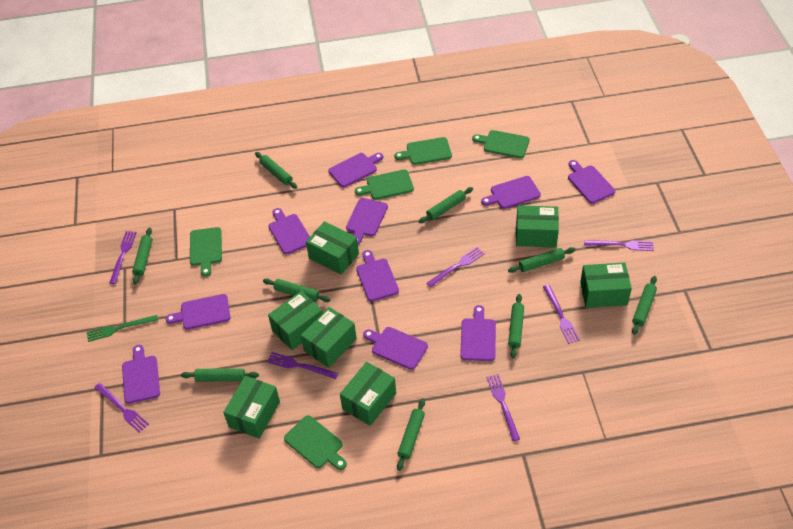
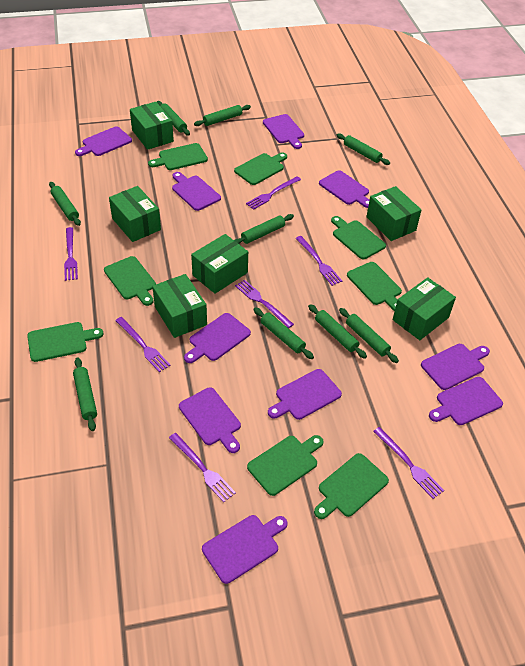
green box: [223,376,280,439] [268,291,323,350] [301,307,357,368] [306,221,359,275] [340,362,396,426] [516,205,559,248] [580,262,632,308] = 7 -> [109,186,161,242] [130,102,174,150] [152,274,207,338] [191,234,248,294] [366,186,421,241] [393,277,456,340] = 6
green cutting board: [190,227,222,277] [284,415,347,470] [355,169,414,200] [394,137,452,165] [472,130,530,158] = 5 -> [27,322,103,362] [104,256,156,306] [148,143,208,170] [234,152,287,185] [247,435,323,496] [314,453,389,519] [331,216,386,259] [347,262,402,311] = 8
green fork: [87,315,158,342] = 1 -> none = 0

